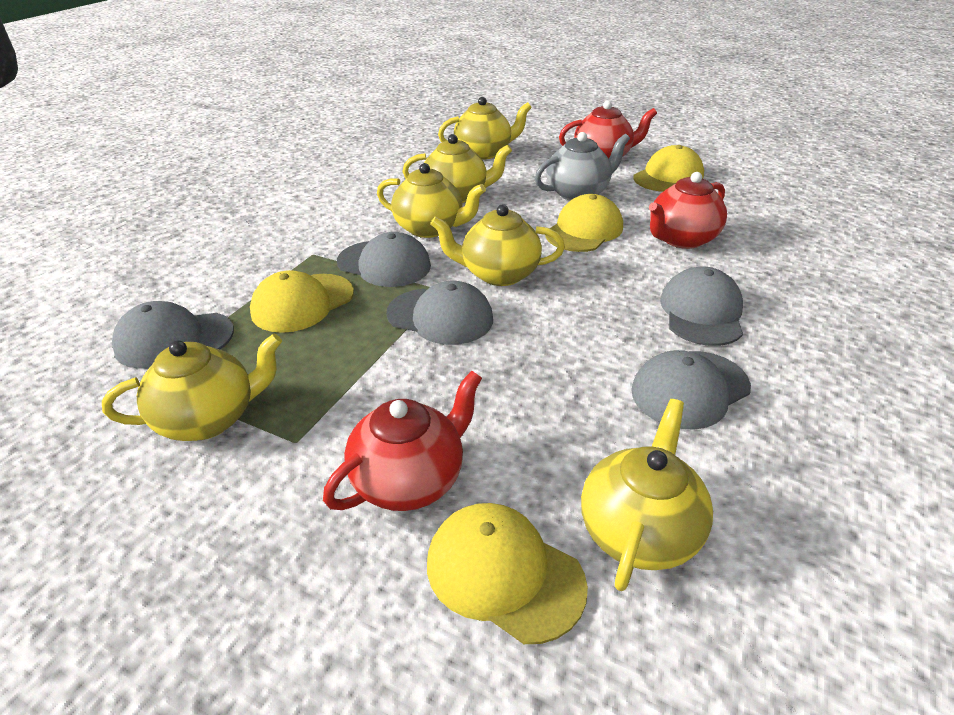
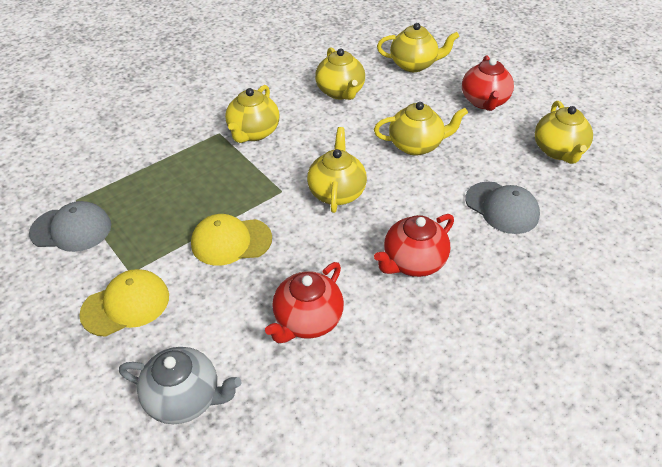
grey cap: [112,301,234,369] [337,232,431,287] [386,281,493,345] [631,350,751,430] [660,267,743,346] = 5 -> [29,201,111,252] [465,182,540,234] = 2
yellow cap: [250,270,354,333] [427,503,588,644] [545,194,623,252] [633,145,704,192] = 4 -> [79,269,169,337] [191,214,272,266] = 2

